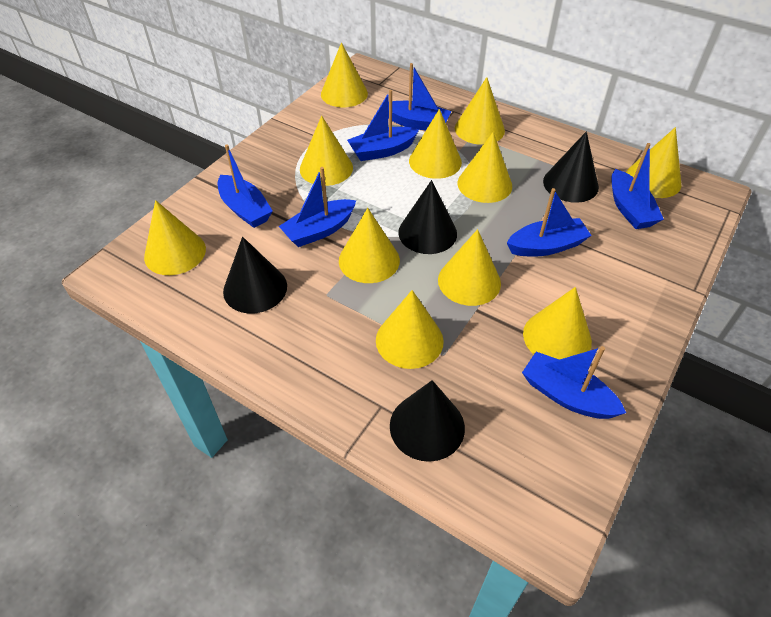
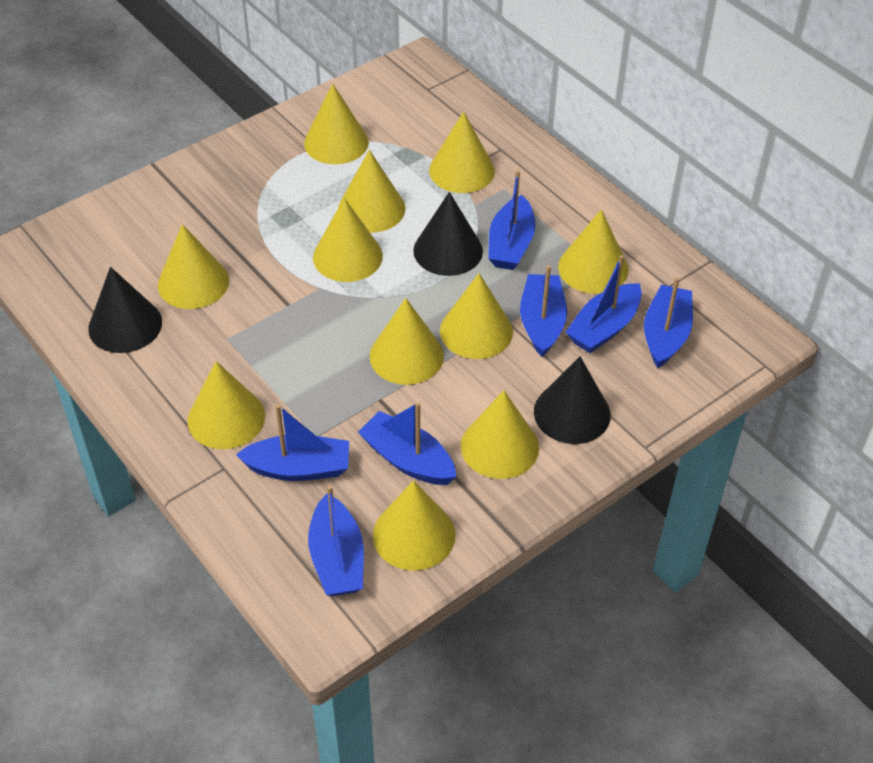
black cone: [223,237,287,313] [390,380,465,462] [398,180,457,254] [543,131,599,203] = 4 -> [88,267,162,353] [413,192,483,276] [534,356,611,444] = 3

